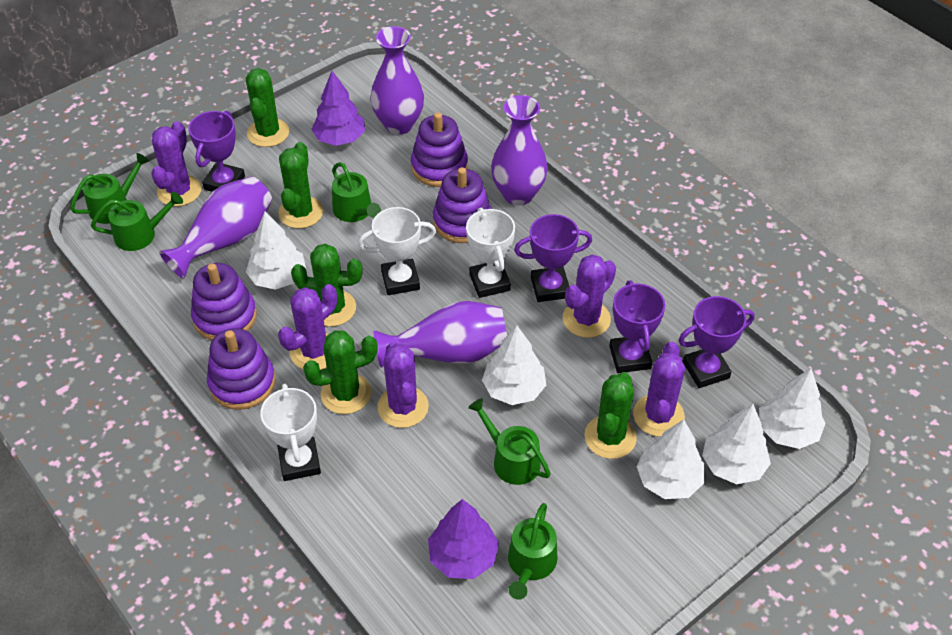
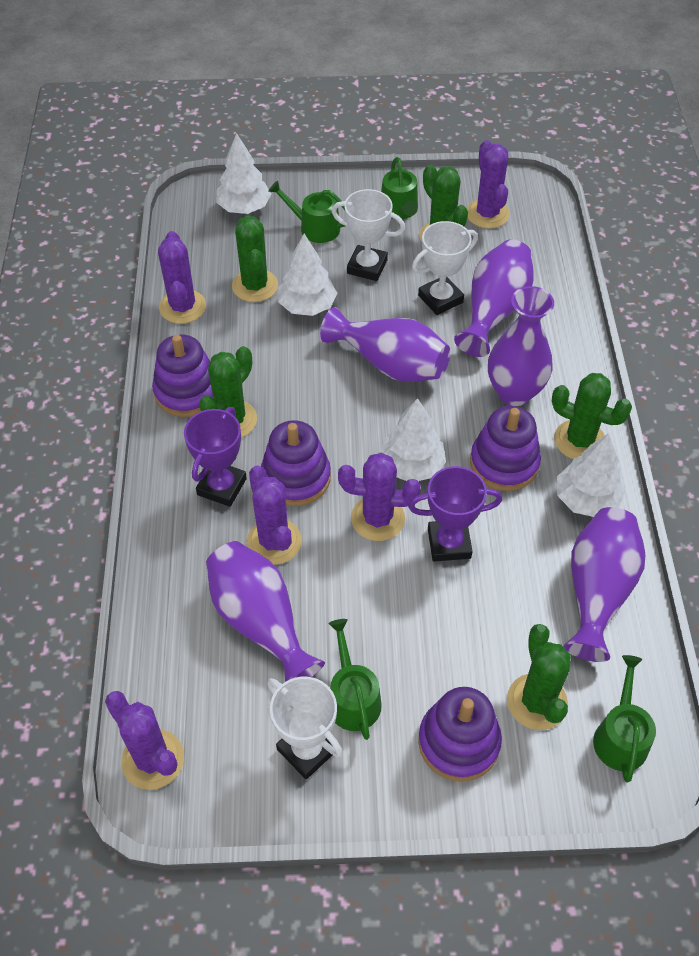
green watering can: [70,153,149,224] [91,192,183,251] [332,162,381,222] [468,398,551,485] [508,503,557,600] = 5 -> [268,180,345,243] [328,619,382,740] [381,157,418,219] [593,655,656,783] = 4
purple tree: [311,71,365,146] [428,499,499,579] = 2 -> none = 0
purple trophy: [188,111,245,192] [514,214,592,302] [609,281,665,373] [678,296,755,388] = 4 -> [184,407,247,507] [408,466,502,561] = 2
purple vase: [159,176,272,279] [371,26,424,135] [374,301,507,368] [491,95,548,205] = 4 -> [206,541,325,682] [320,307,451,382] [454,239,534,357] [488,286,554,406] [564,507,645,662] = 5
white tree: [246,212,306,290] [482,325,546,405] [636,419,704,499] [702,404,771,484] [759,369,826,449] = 5 -> [216,133,271,214] [278,234,337,316] [380,398,446,481] [557,433,625,517] = 4

